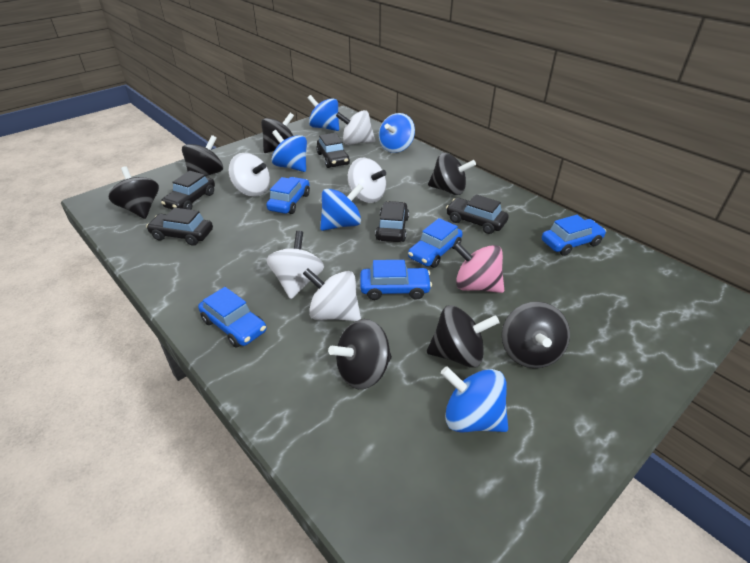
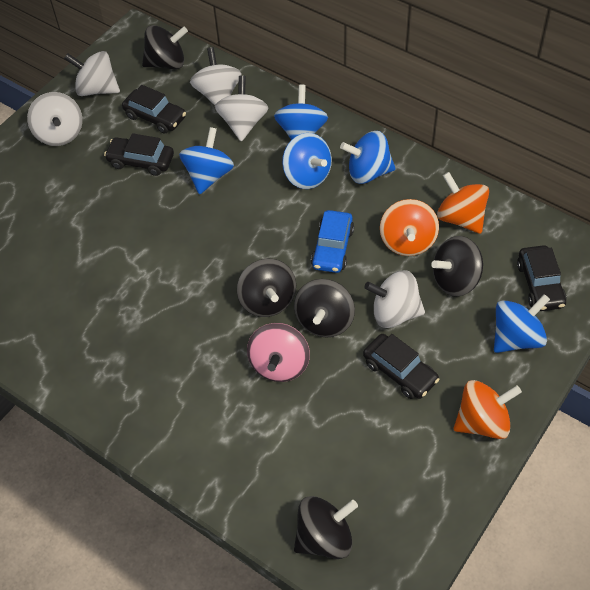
black car: [146,208,213,246] [161,171,215,210] [316,133,350,168] [375,201,409,242] [446,195,509,234] = 5 -> [104,133,174,176] [122,85,186,134] [363,334,440,399] [517,245,567,311] = 4
black spinning top: [109,166,159,219] [182,135,223,177] [261,113,294,153] [328,319,392,389] [427,305,500,368] [428,153,476,195] [502,302,570,368] = 7 -> [142,25,188,69] [237,259,296,317] [294,279,355,338] [294,496,358,559] [431,236,483,297] = 5
blue car: [198,287,266,348] [266,177,310,214] [360,260,432,300] [408,218,463,268] [542,215,606,256] = 5 -> [311,210,354,273] = 1
orange spinning top: none = 0 -> [380,199,439,256] [437,172,489,234] [454,380,522,439] = 3

